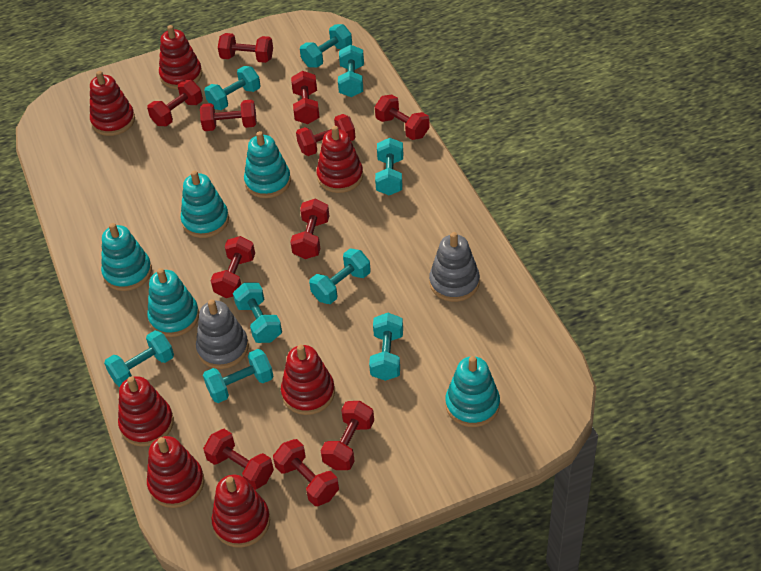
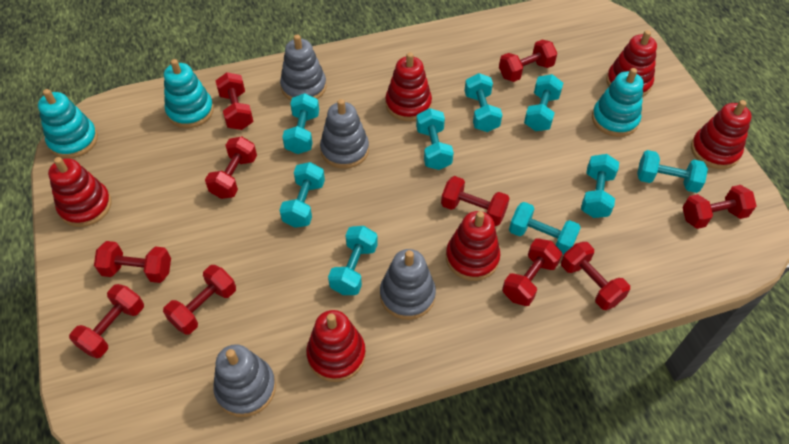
grey stacking toy: [196,299,249,369] [429,232,480,302] = 2 -> [213,344,276,417] [280,35,326,101] [320,99,369,169] [380,249,436,320] = 4
red dumbbell: [147,80,203,126] [200,100,257,131] [203,429,274,490] [210,236,255,298] [218,33,273,63] [273,439,339,506] [290,199,329,259] [291,71,320,124] [296,114,355,156] [321,401,374,470] [375,95,430,140] = 11 -> [69,284,144,358] [94,241,171,283] [163,265,236,335] [205,137,257,199] [215,72,253,130] [441,176,510,226] [499,40,557,82] [502,238,562,306] [561,242,630,310] [682,185,757,229] = 10
red stacking toy: [90,71,135,136] [118,376,174,447] [147,436,204,508] [159,25,202,89] [211,475,270,548] [281,345,335,415] [316,126,363,193] = 7 -> [48,157,112,227] [306,310,366,382] [385,52,432,121] [446,211,501,281] [606,30,657,97] [691,100,752,169] = 6
turquoise stacking toy: [101,223,152,291] [147,268,199,337] [181,171,229,238] [244,131,291,198] [445,356,500,427] = 5 -> [38,89,98,159] [164,59,214,128] [592,68,644,137] = 3

